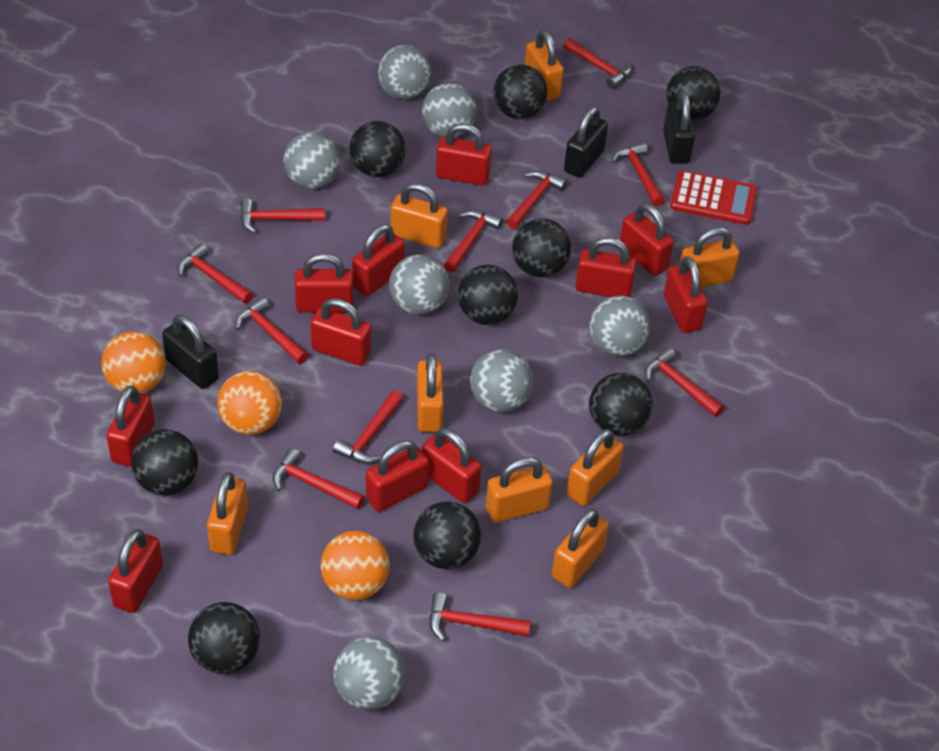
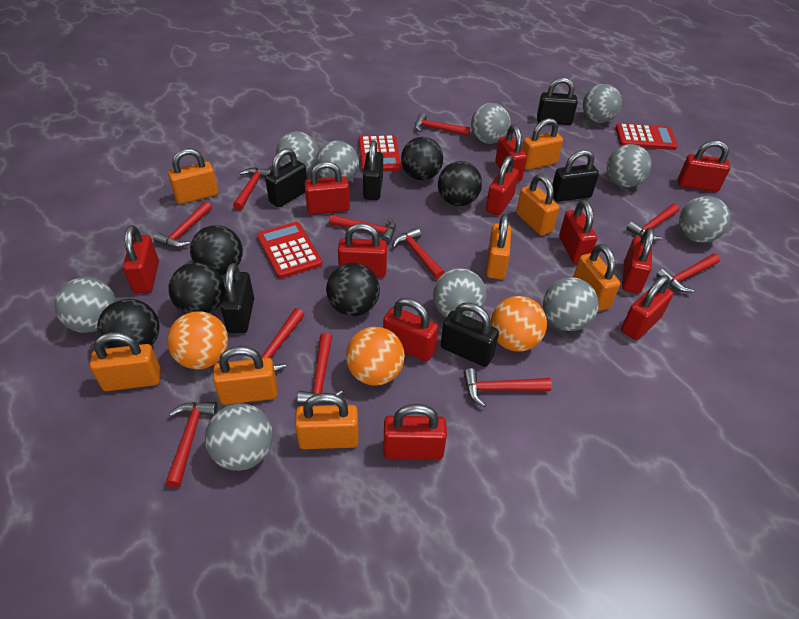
black ball: [131,429,198,496] [188,602,260,674] [350,121,406,177] [413,501,481,569] [458,265,518,325] [493,64,547,119] [512,219,571,278] [589,373,653,436] [666,66,720,121] = 9 -> [97,299,160,348] [168,262,225,314] [190,225,243,275] [326,263,380,316] [401,137,443,180] [438,161,482,206] = 6
black padlock: [162,314,219,389] [564,106,608,178] [663,92,695,164] = 3 -> [221,263,254,333] [265,148,307,207] [363,140,383,200] [441,303,499,367] [537,77,578,125] [552,150,599,202] = 6
grey ball: [284,132,340,189] [333,637,406,710] [378,45,431,99] [389,255,449,315] [422,83,477,138] [470,349,533,412] [589,296,650,356] = 7 -> [54,277,116,333] [205,403,273,471] [276,131,319,173] [316,141,359,182] [433,268,486,318] [471,103,511,144] [543,277,599,331] [583,84,622,123] [607,144,652,187] [679,196,731,243] = 10
red calculator: [670,170,757,225] = 1 -> [257,222,322,279] [359,135,401,172] [615,123,678,150] = 3

